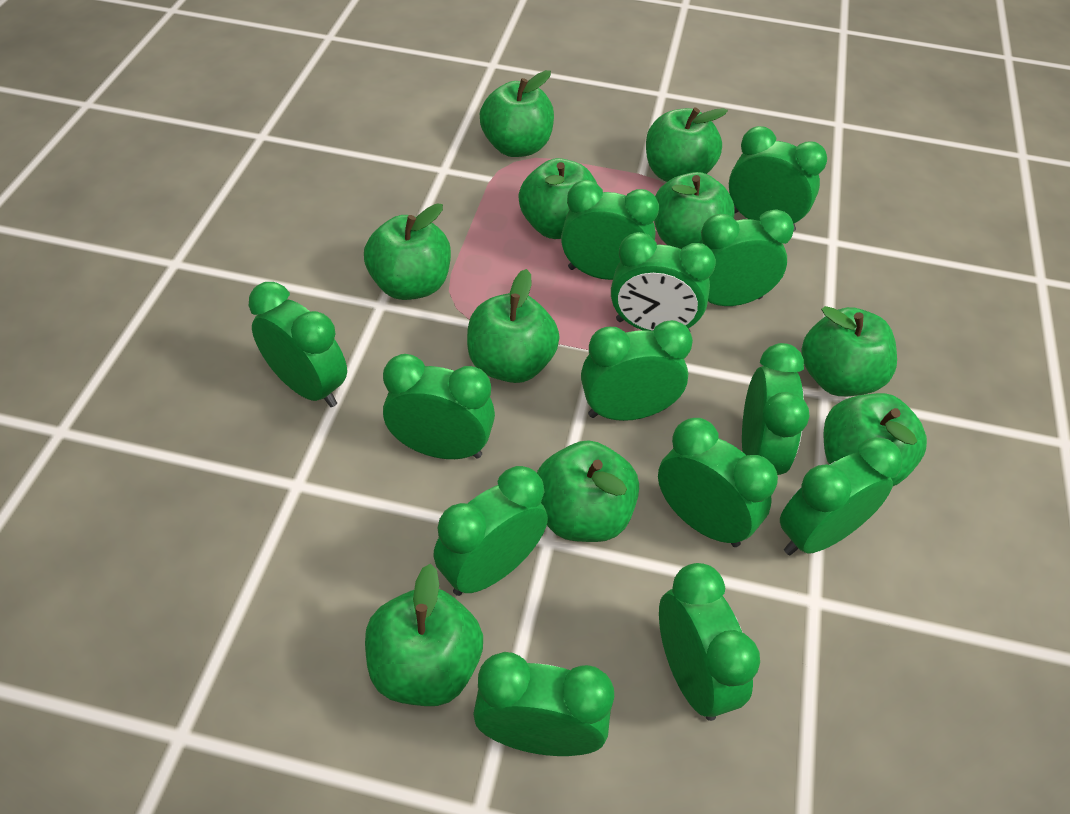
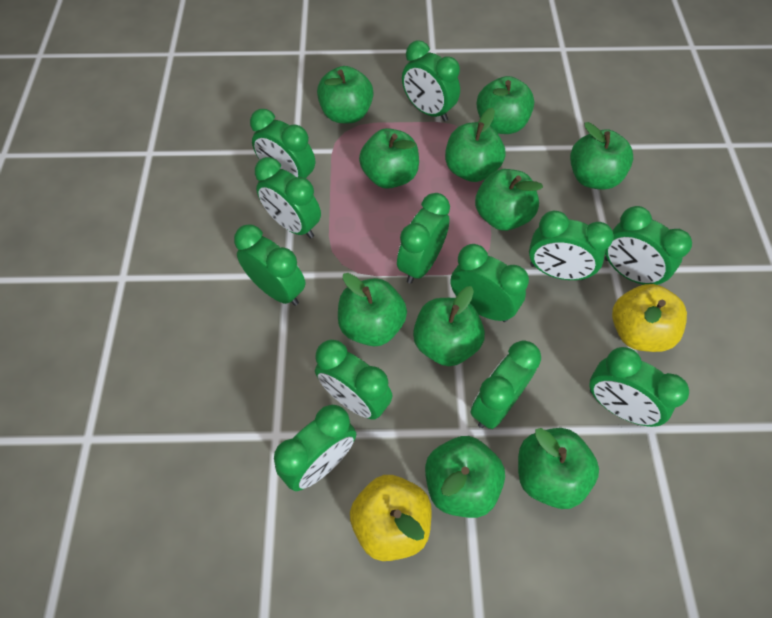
green clock: [249,282,347,407] [383,354,495,459] [433,466,548,596] [473,652,614,756] [561,180,659,280] [581,320,693,421] [611,232,716,331] [658,418,778,547] [659,563,760,721] [699,209,794,306] [729,126,827,232] [742,343,810,475] [780,437,903,555] = 13 -> [234,224,306,306] [250,109,315,178] [255,157,321,239] [274,405,356,491] [315,340,392,420] [397,193,450,284] [402,40,460,122] [451,244,529,322] [470,341,541,429] [529,211,614,280] [590,347,689,427] [605,206,692,285] = 12
yellow apple: none = 0 -> [350,475,432,561] [612,284,687,352] = 2

